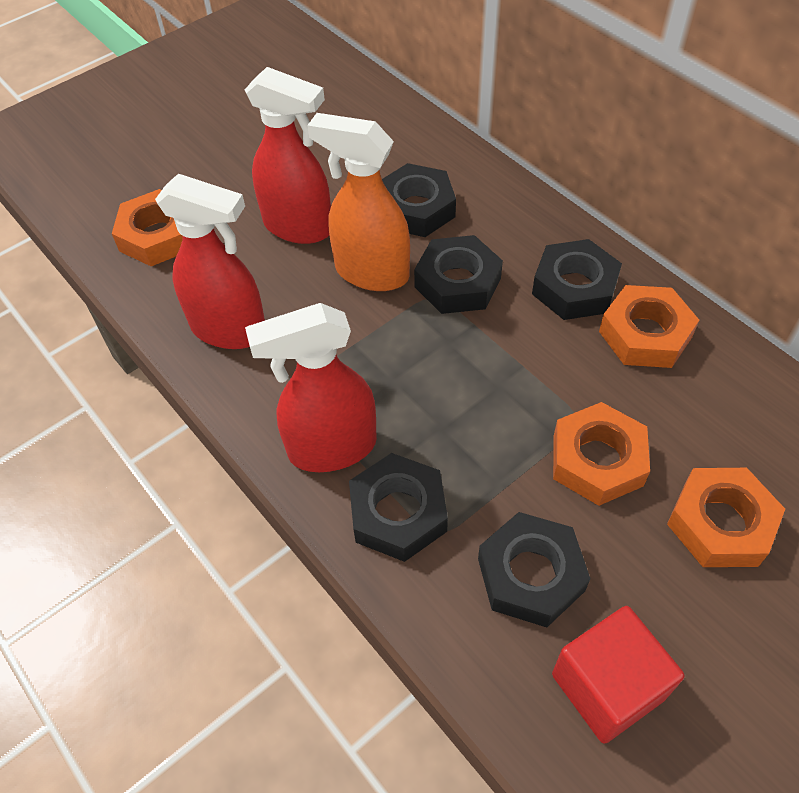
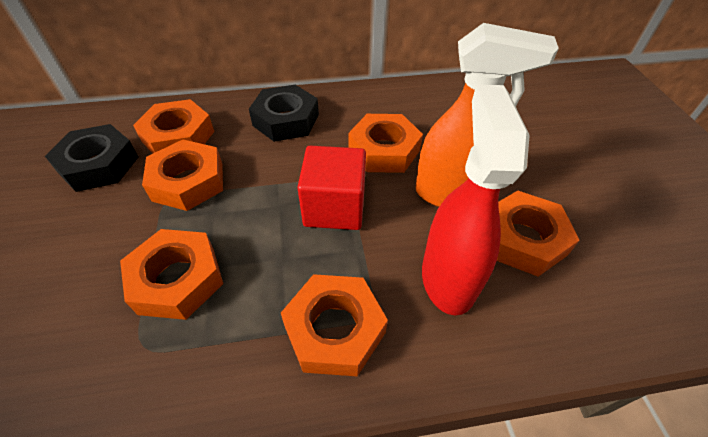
black nut: [349,453,448,562] [382,163,456,237] [414,235,503,314] [478,512,591,627] [532,239,622,320] = 5 -> [45,124,138,192] [249,85,319,142] = 2
orange nut: [112,189,182,266] [553,402,650,506] [599,285,699,368] [667,468,785,567] = 4 -> [120,229,223,320] [133,99,214,153] [142,140,223,211] [281,274,388,376] [348,114,423,173] [497,191,579,277] = 6
red spray bottle: [155,174,265,349] [245,67,331,244] [245,303,377,472] = 3 -> [422,84,530,315] = 1

